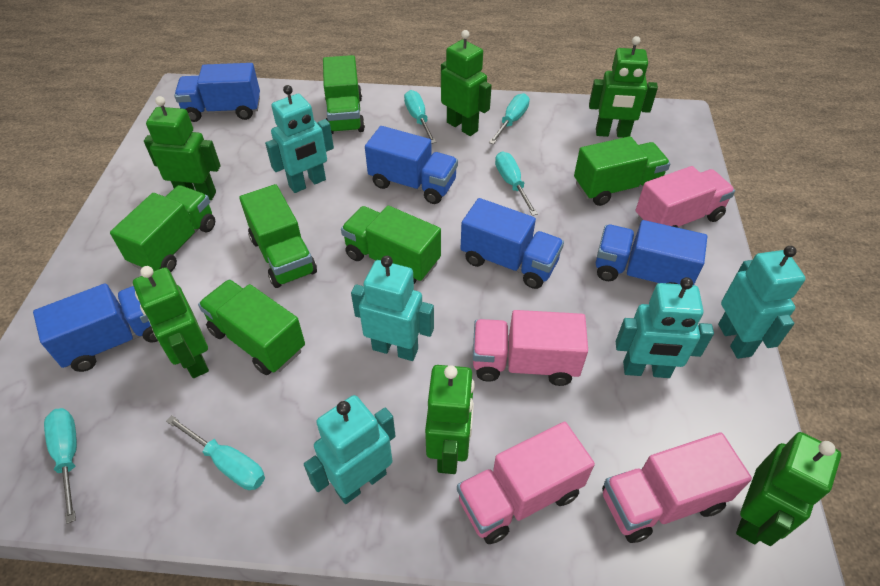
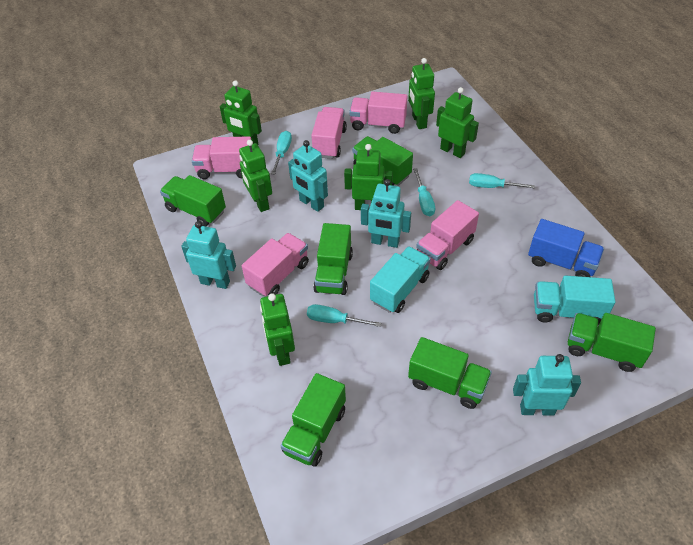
blue truck: [33,283,158,372] [174,63,260,122] [365,126,458,204] [461,198,564,289] [596,220,707,285] = 5 -> [528,219,604,277] = 1
pink truck: [457,422,595,544] [473,310,588,386] [602,432,752,543] [636,166,735,228] = 4 -> [192,136,251,179] [242,233,309,297] [311,107,347,159] [349,91,408,134] [416,200,479,270] = 5
turquoise robot: [265,85,334,193] [304,395,395,504] [351,256,434,361] [616,277,714,378] [718,246,806,359] = 5 -> [181,221,236,289] [288,140,328,212] [361,179,411,248] [513,354,581,416] = 4
turquoise screwdriver: [44,408,77,524] [166,416,265,490] [404,90,436,144] [489,93,530,144] [495,152,538,216] = 5 -> [271,131,292,175] [307,304,381,327] [413,168,435,216] [469,173,535,188] = 4
turquoise truck: none = 0 -> [370,246,431,313] [534,275,616,325] = 2

